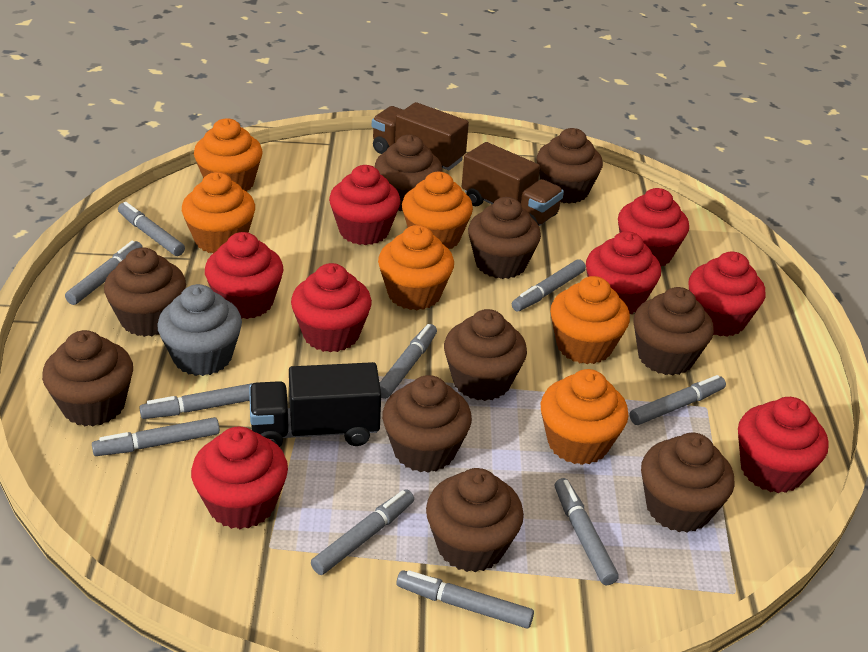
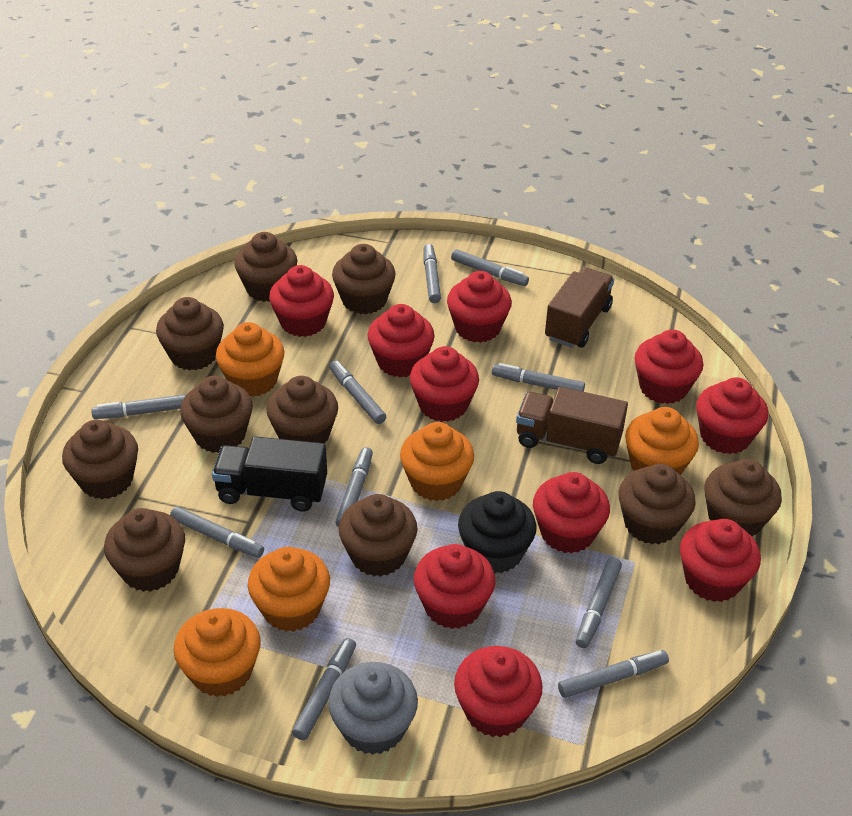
black cupcake: none = 0 -> [458,491,537,574] = 1
orange cupcake: [182,172,255,253] [194,118,263,192] [378,225,454,310] [402,172,473,249] [541,369,629,465] [550,276,630,364] = 6 -> [174,608,261,697] [216,322,284,397] [248,547,330,632] [400,422,474,501] [625,407,699,475] = 5
red cupcake: [191,426,288,529] [205,232,284,319] [291,263,372,352] [329,165,401,245] [586,231,661,314] [618,188,689,266] [689,252,766,337] [738,397,829,493] = 8 -> [269,265,334,337] [367,304,435,378] [410,346,479,422] [414,544,495,629] [447,271,512,343] [454,646,543,737] [533,472,610,553] [635,329,703,404] [680,519,761,602] [696,377,768,454] = 10

